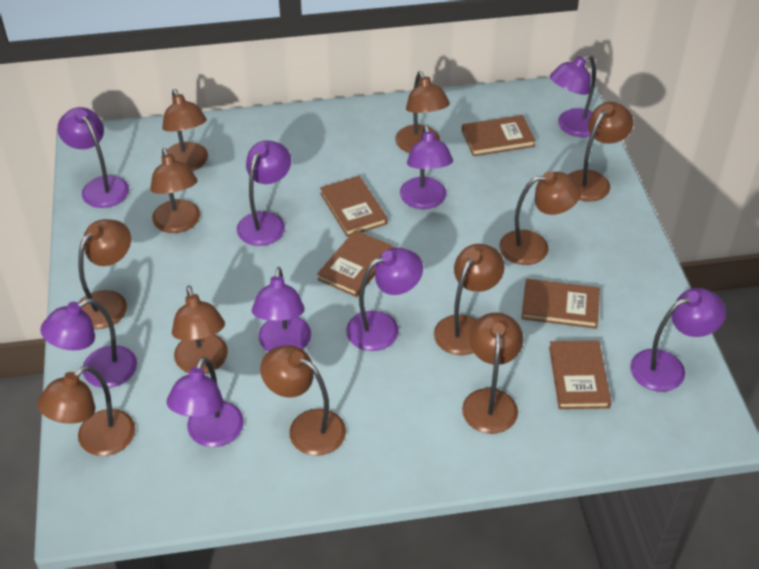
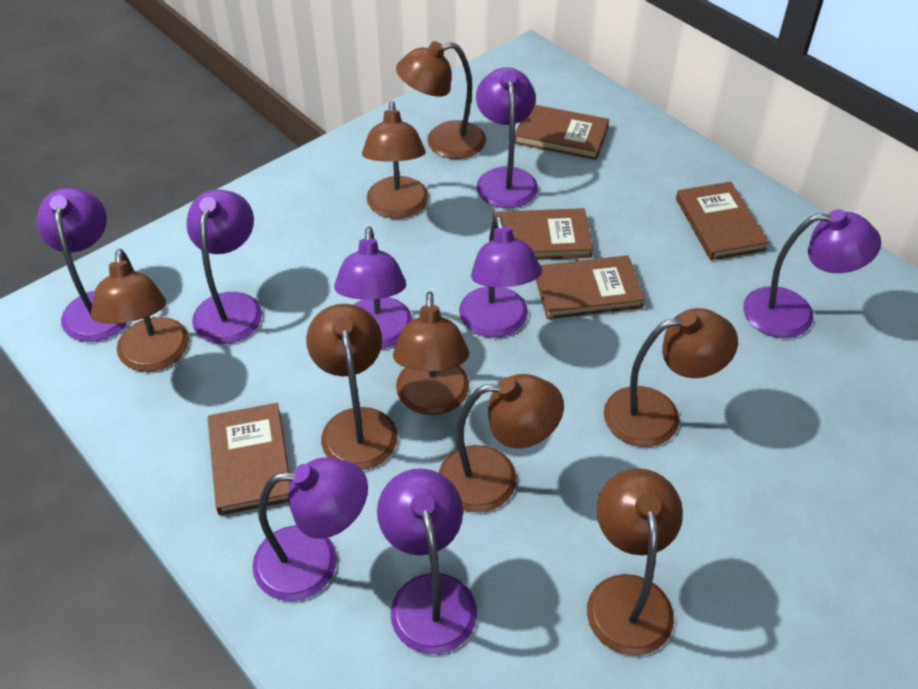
brown lamp: [37,365,135,456] [78,219,131,329] [150,148,200,233] [162,89,208,171] [172,285,228,374] [260,345,346,456] [395,71,450,153] [434,244,505,355] [462,312,523,434] [499,171,581,265] [568,102,634,202] = 11 -> [91,249,189,372] [306,304,398,470] [362,101,429,219] [393,292,469,415] [396,41,486,159] [439,374,564,512] [587,468,683,656] [604,308,738,447] = 8
purple lamp: [40,299,137,388] [57,107,129,208] [166,357,244,447] [237,140,291,246] [252,267,311,351] [346,248,423,351] [400,124,453,209] [550,54,596,137] [630,288,726,392] = 9 -> [37,188,128,342] [186,189,262,344] [253,457,368,601] [334,227,412,348] [377,468,477,654] [459,216,542,338] [476,67,538,208] [743,209,881,338] = 8

